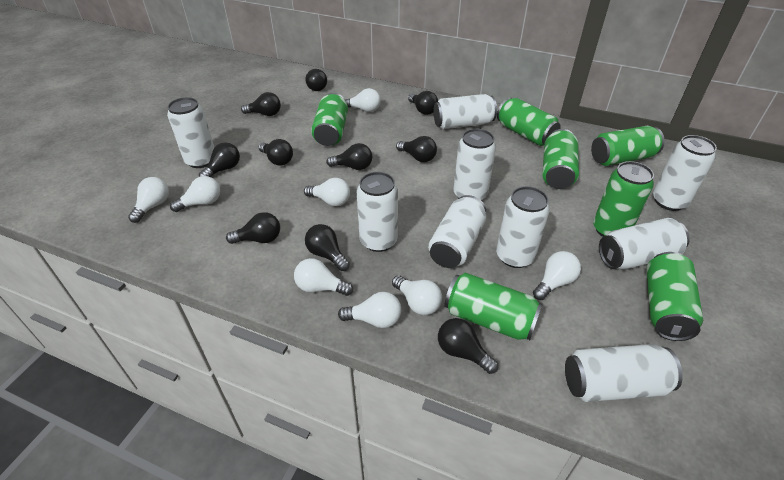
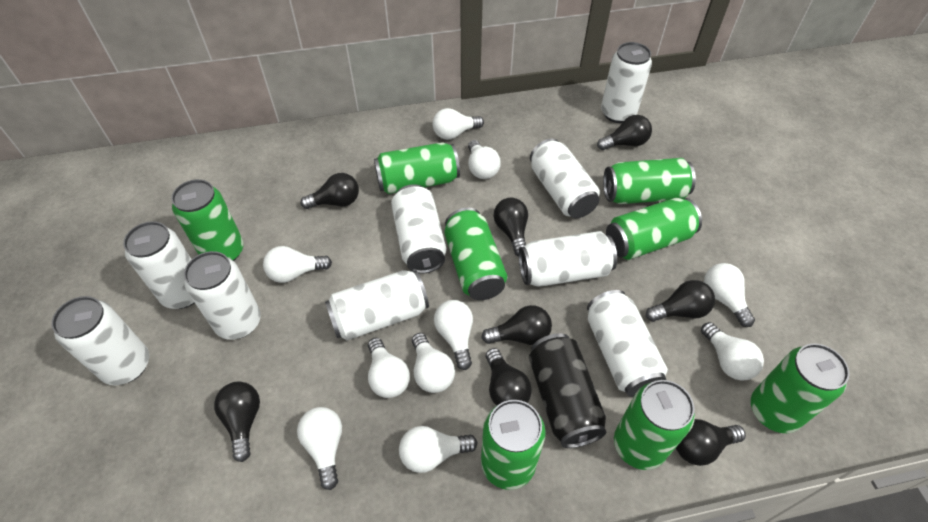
black can: none = 0 -> [529,333,606,448] = 1
black light bulb: [199,142,240,177] [226,212,280,244] [241,92,281,116] [258,139,293,166] [305,69,327,91] [305,224,350,271] [326,143,372,170] [396,136,437,162] [408,91,438,115] [438,318,498,374] = 10 -> [214,381,260,462] [300,173,359,209] [482,305,552,345] [486,348,532,406] [494,198,528,257] [597,115,652,150] [646,280,715,322] [676,419,746,466] = 8
green can: [311,93,348,146] [445,273,543,340] [497,98,561,146] [543,129,579,189] [591,126,665,166] [593,161,654,237] [646,252,703,341] = 7 -> [171,179,244,261] [374,142,460,194] [444,208,508,300] [481,400,546,490] [603,158,696,204] [606,198,702,260] [614,380,695,470] [751,343,850,433] = 8
white light bulb: [128,177,169,223] [170,176,220,212] [294,258,353,296] [304,178,350,206] [338,292,401,328] [345,88,381,112] [392,275,442,315] [533,251,581,300] = 8 -> [263,246,332,283] [297,407,342,490] [368,338,410,398] [399,426,477,473] [412,333,455,393] [433,108,484,140] [434,300,473,370] [468,140,501,179] [701,322,764,381] [704,263,755,327] = 10

